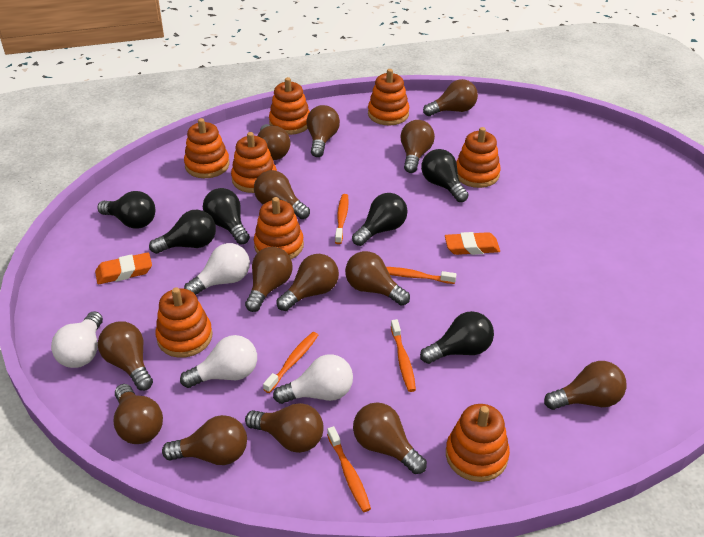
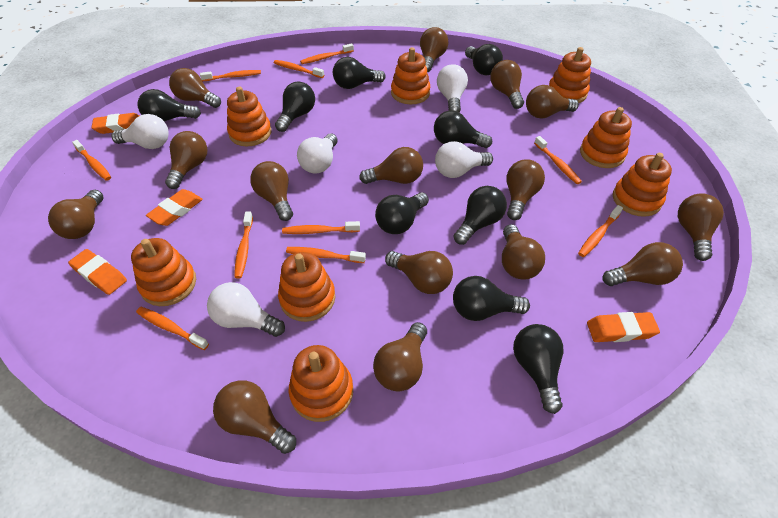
black light bulb: [97,191,155,229] [149,210,216,254] [203,188,250,244] [352,193,408,246] [420,311,494,364] [421,149,469,202] = 6 -> [138,89,201,122] [275,82,315,132] [333,57,386,89] [375,192,429,234] [434,110,492,148] [453,186,507,245] [453,276,530,321] [465,44,503,76] [513,324,563,414] = 9
brown light bulb: [98,321,153,391] [114,384,163,444] [162,415,247,465] [245,247,293,312] [245,403,324,453] [254,170,310,219] [258,124,290,160] [276,254,339,311] [307,105,340,157] [345,251,410,306] [353,402,427,474] [400,120,435,173] [423,79,478,116] [544,361,626,410] = 14 -> [48,190,104,239] [165,131,207,189] [169,68,221,108] [213,380,296,454] [250,161,293,221] [359,147,423,184] [373,322,427,391] [385,251,453,294] [420,27,448,72] [490,60,524,109] [502,224,545,280] [506,159,545,220] [526,85,579,119] [603,242,683,286] [678,193,724,261] = 15
orange eraser: [95,252,152,284] [445,232,500,255] = 2 -> [68,249,127,295] [91,113,139,134] [146,189,203,226] [587,312,660,342] = 4
orange toothbrush: [263,332,318,393] [327,426,371,512] [335,194,349,244] [386,267,457,284] [391,319,416,392] = 5 -> [72,140,111,181] [136,307,209,350] [200,70,261,81] [234,211,253,279] [274,60,324,78] [282,221,360,234] [286,247,366,263] [300,43,354,64] [534,136,582,184] [578,205,623,257] = 10
white light bulb: [51,311,103,368] [180,335,257,388] [184,243,250,295] [273,354,353,404] = 4 -> [112,114,169,149] [207,282,285,337] [297,134,338,174] [435,141,493,178] [437,64,468,113] = 5

